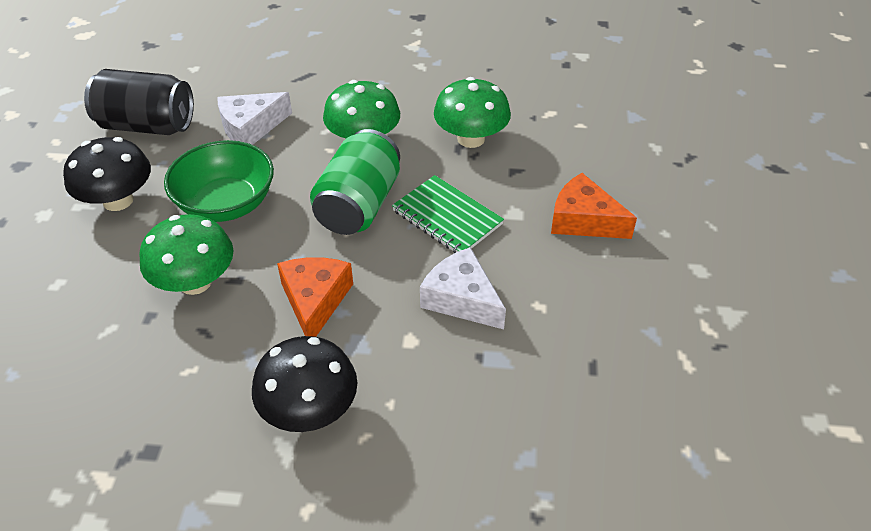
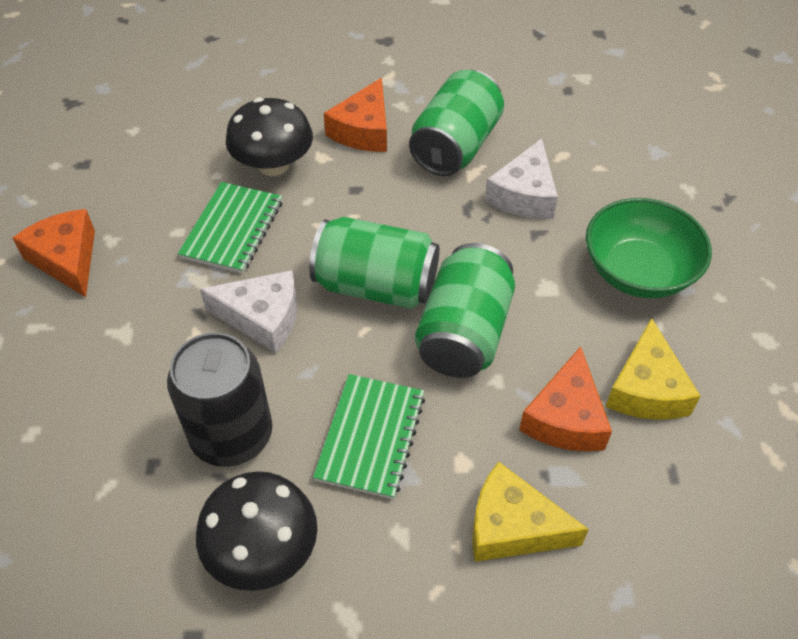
green can: [310,129,400,235] = 1 -> [309,217,440,309] [409,70,504,176] [415,243,515,378] = 3
green mushroom: [139,214,234,295] [323,80,400,138] [434,77,511,148] = 3 -> none = 0
green notebook: [392,175,504,253] = 1 -> [178,182,282,273] [313,374,425,499] = 2
orange cheese: [277,257,353,337] [551,173,637,239] = 2 -> [12,209,95,297] [324,78,387,152] [519,346,612,451] = 3
yellow cheese: none = 0 -> [472,462,589,562] [605,318,701,420] = 2

